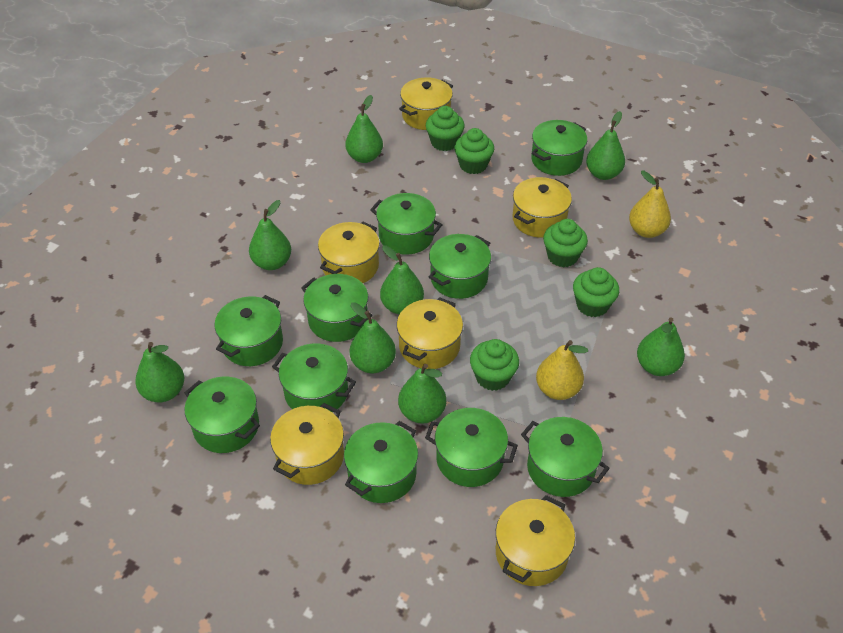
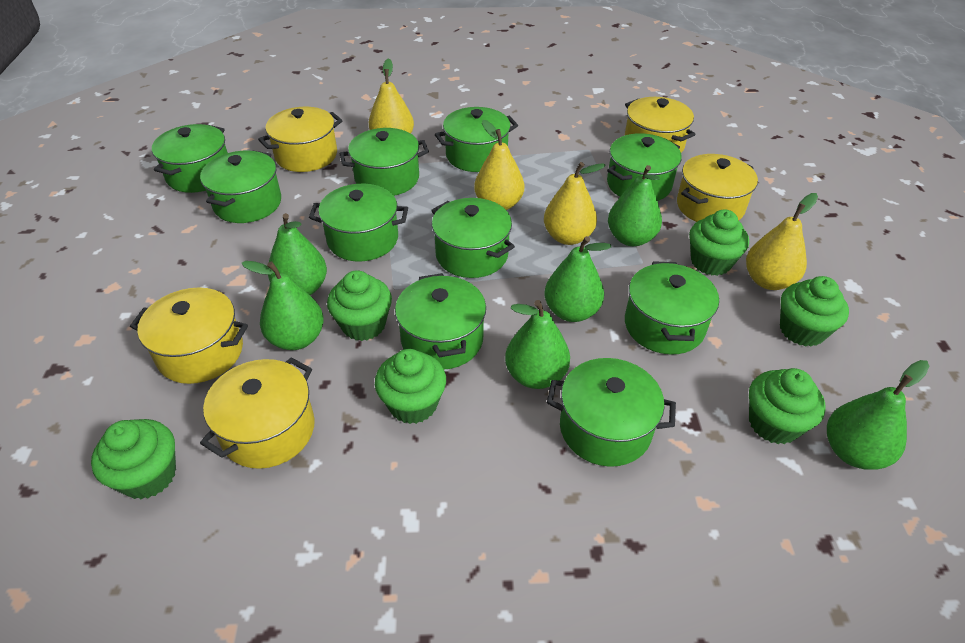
green cupcake: [426,106,465,151] [454,128,494,174] [470,339,519,391] [543,219,588,267] [573,267,619,317] = 5 -> [91,419,176,499] [327,270,392,341] [375,349,446,424] [689,209,749,276] [749,368,825,444] [780,276,849,347] = 6
green pear: [135,342,184,403] [249,200,291,270] [345,95,383,163] [350,302,396,373] [380,245,424,315] [398,364,446,424] [586,111,625,180] [637,317,685,376] = 8 -> [242,261,324,350] [268,213,327,295] [505,300,570,389] [545,236,611,322] [608,165,662,246] [827,360,929,470] = 6
yellow pear: [536,340,588,400] [629,170,671,238] = 2 -> [369,58,414,133] [474,120,524,210] [544,162,606,245] [746,193,818,290] = 4
yellow pot: [270,403,344,485] [318,222,380,283] [397,297,463,369] [399,77,453,130] [496,495,575,586] [512,177,572,238] = 6 -> [130,287,248,384] [200,357,315,469] [258,107,342,172] [624,97,696,153] [677,154,758,222] = 5

